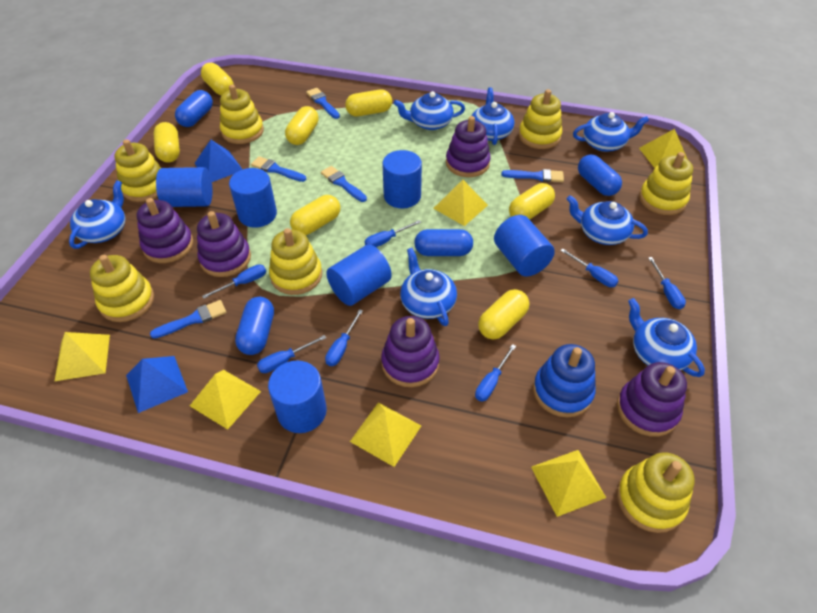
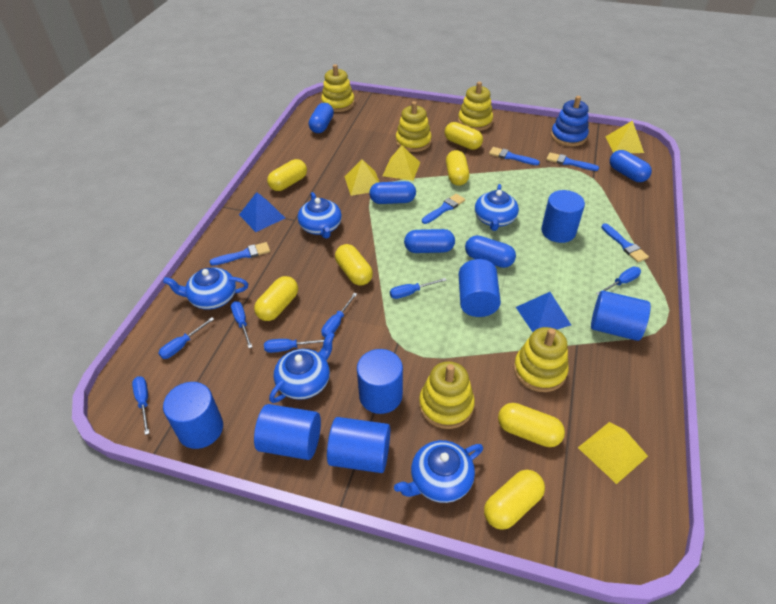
blue capsule: [175,90,213,127] [235,297,274,355] [414,229,473,256] [578,154,622,196] = 4 -> [309,103,334,133] [369,181,416,204] [404,229,455,253] [465,235,516,268] [610,150,652,182] = 5
blue cylinder: [156,167,213,207] [229,168,277,228] [268,361,327,433] [326,244,392,306] [382,150,422,208] [494,215,555,277] = 6 -> [163,382,223,449] [254,404,321,460] [327,417,390,473] [357,349,403,414] [458,259,501,317] [541,190,585,243] [591,291,651,341] = 7
blue teapot: [69,180,125,249] [394,91,465,130] [400,248,457,326] [472,87,514,145] [566,195,648,245] [573,112,649,152] [628,298,705,377] = 7 -> [163,268,248,310] [269,332,335,403] [298,192,342,239] [394,440,483,503] [475,184,519,231] = 5
purple stacking toy: [137,198,193,263] [197,211,251,277] [381,316,440,387] [446,116,491,177] [617,362,687,437] = 5 -> none = 0
yellow pyramid: [55,332,110,381] [190,370,261,430] [350,402,421,467] [433,180,488,226] [531,450,606,517] [639,129,687,168] = 6 -> [344,159,379,196] [383,145,420,181] [578,422,648,484] [606,120,644,153] = 4
yellow stacking toy: [90,255,154,322] [114,139,161,202] [220,85,264,144] [269,228,322,295] [519,89,562,149] [617,452,695,533] [639,152,693,215] = 7 -> [321,64,355,112] [396,101,432,152] [419,361,475,429] [458,82,493,131] [514,327,569,392] = 5

